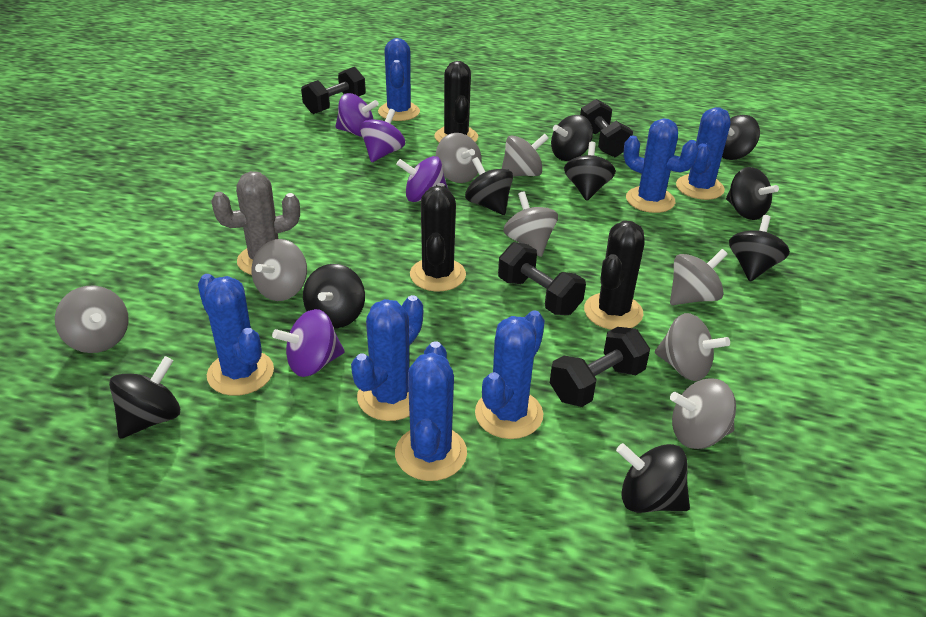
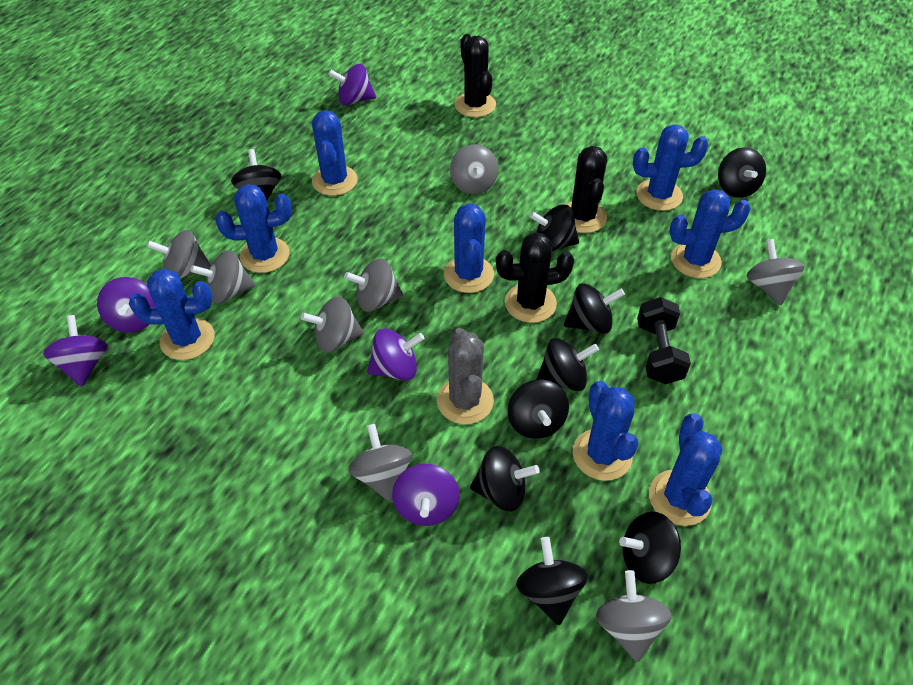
black dumbbell: [301,67,366,114] [498,242,586,315] [550,327,650,407] [580,99,633,157] = 4 -> [637,297,691,384] = 1
blue cactus: [198,274,274,396] [351,295,423,421] [378,38,420,121] [395,341,467,481] [475,310,545,439] [623,118,699,213] [676,107,730,200] = 7 -> [129,268,214,360] [216,184,292,273] [312,110,358,196] [444,203,494,293] [573,381,638,481] [633,124,709,211] [649,413,723,526] [669,189,751,278] = 8
purple spinning top: [272,309,345,377] [335,93,379,137] [360,109,405,162] [396,156,448,202] = 4 -> [43,315,108,387] [97,277,156,333] [328,64,376,105] [367,328,425,381] [392,464,460,526] = 5

